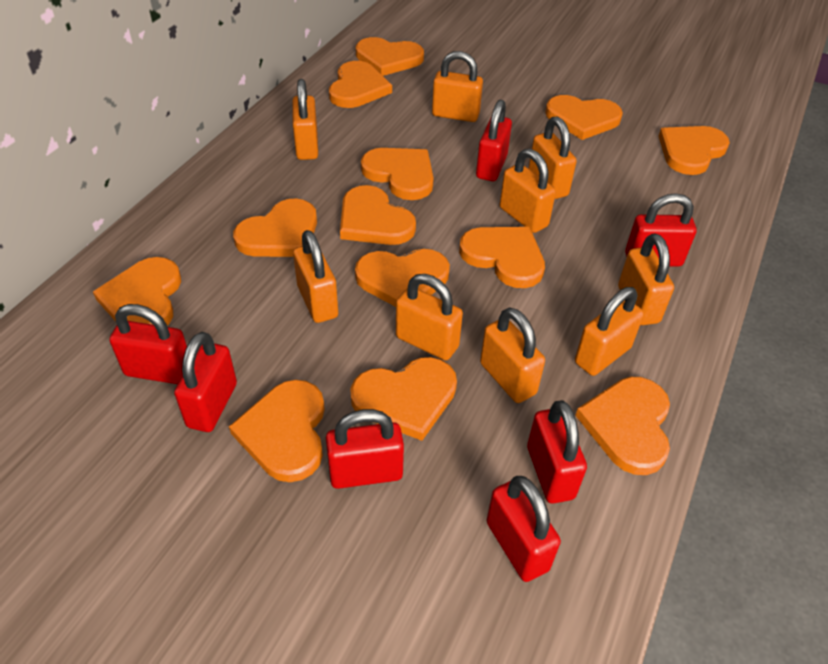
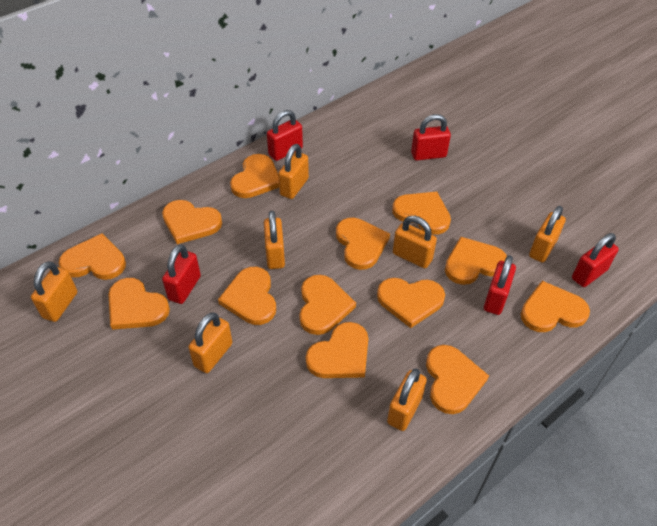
orange padlock: [292,79,318,160] [293,230,338,323] [396,274,463,360] [432,51,483,122] [480,307,545,403] [500,149,556,233] [528,116,577,199] [575,287,644,376] [618,234,674,325] = 9 -> [31,261,77,322] [188,312,232,373] [264,211,285,269] [278,144,309,199] [387,369,427,431] [393,216,437,268] [529,206,566,263] = 7
red padlock: [109,304,187,384] [174,332,237,432] [326,409,404,489] [476,100,512,181] [486,476,561,582] [527,400,587,504] [625,193,697,267] = 7 -> [162,244,201,304] [267,110,303,161] [411,114,451,161] [484,255,516,315] [572,233,619,287] = 5

